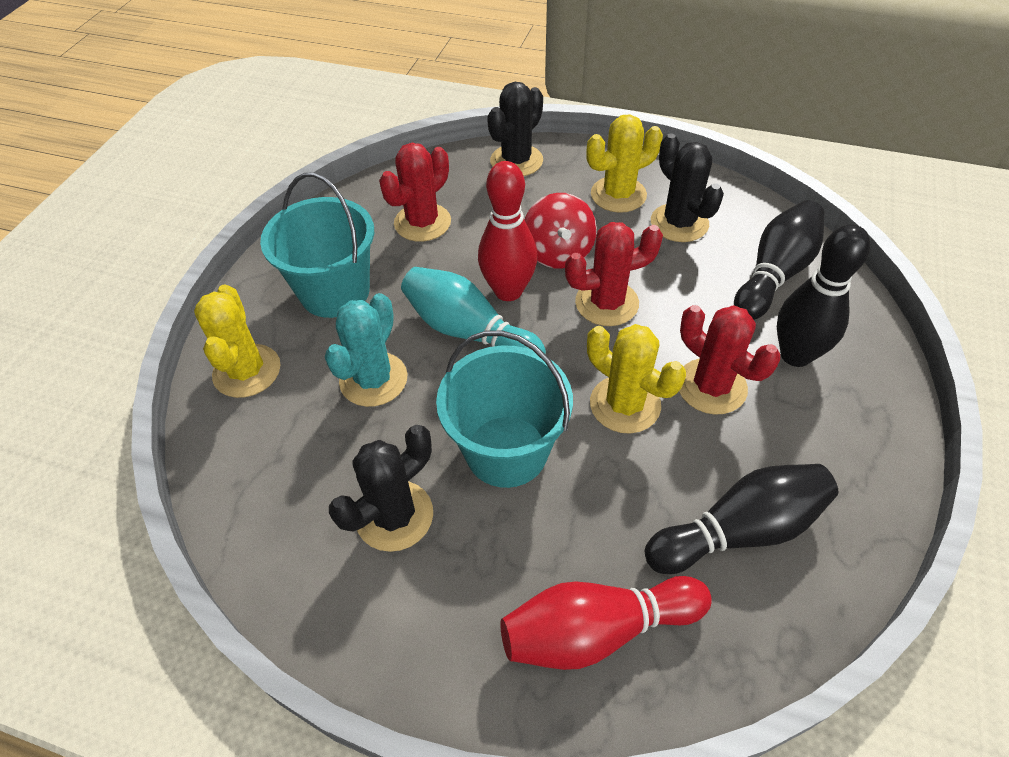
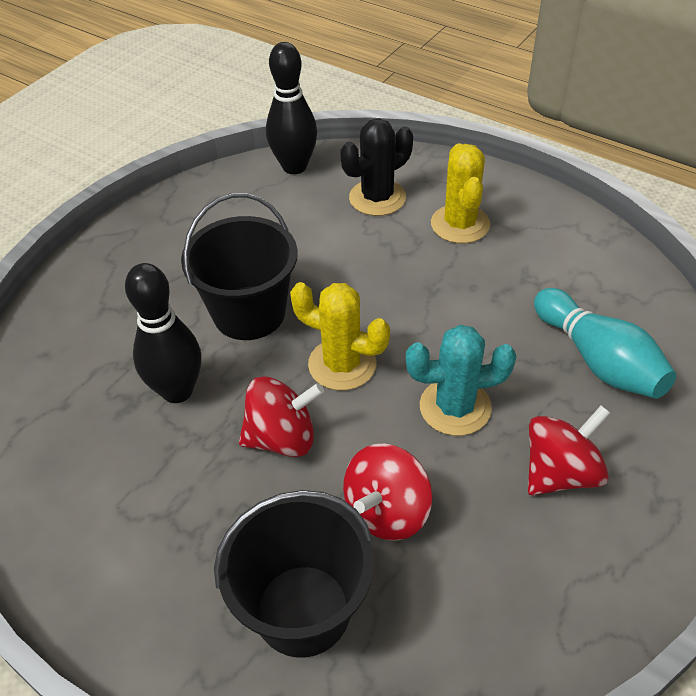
black bowling pin: [645,464,838,574] [734,200,825,320] [777,224,870,367] = 3 -> [125,263,201,403] [266,42,317,174] = 2
black bucket: none = 0 -> [181,193,298,340] [214,490,374,658] = 2
black cactus: [329,425,433,552] [487,82,543,176] [651,134,724,242] = 3 -> [340,118,413,216] = 1
red bowling pin: [478,161,537,301] [500,576,712,670] = 2 -> none = 0
red cactus: [379,143,451,242] [565,222,663,326] [679,305,780,415] = 3 -> none = 0
red spinning top: [525,193,597,269] = 1 -> [239,376,324,457] [343,444,432,540] [528,405,610,495] = 3
turquoise bucket: [260,173,374,318] [436,330,573,488] = 2 -> none = 0
yellow cactus: [194,284,281,398] [586,114,663,213] [587,324,686,434] = 3 -> [290,282,390,390] [431,144,490,243] = 2

